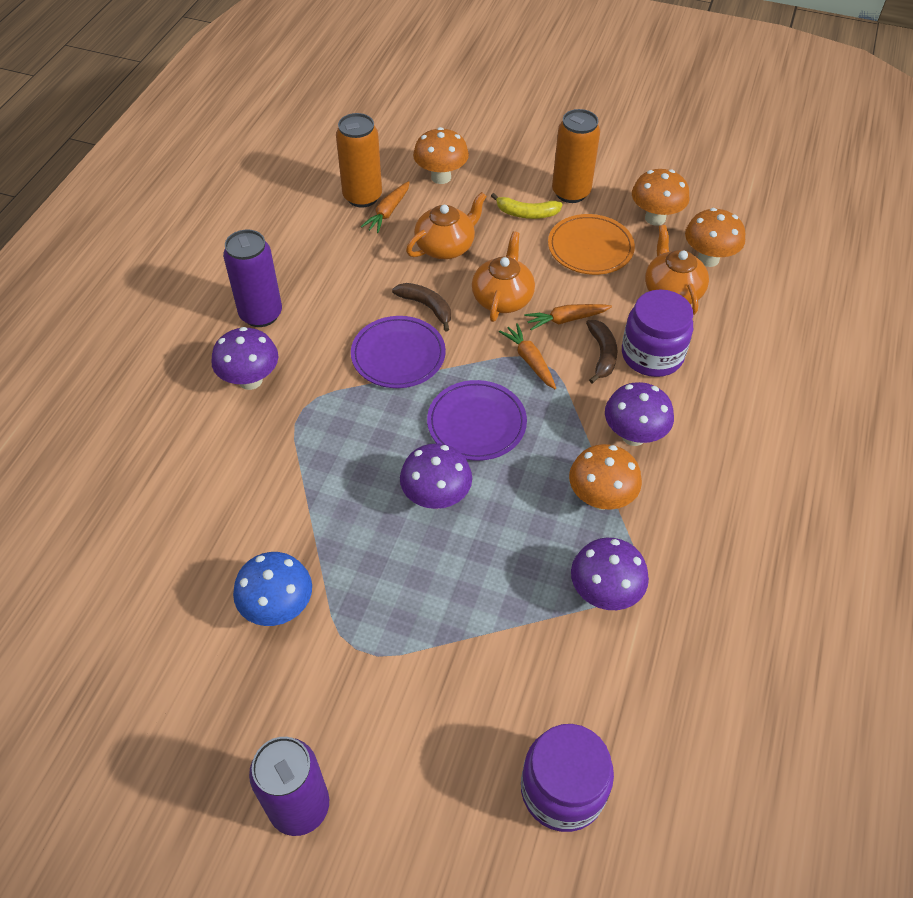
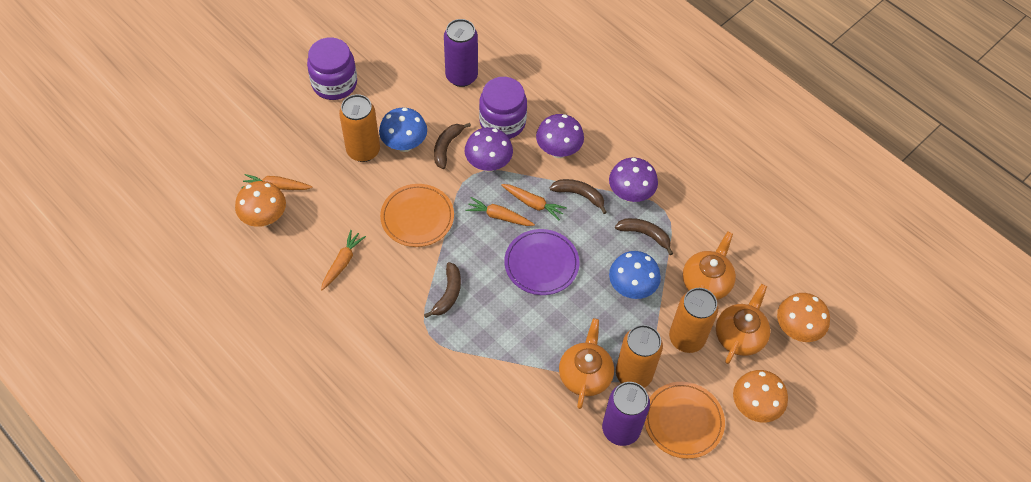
blue mushroom: [233,552,312,626] = 1 -> [379,108,427,152] [609,251,661,299] = 2
brown banana: [392,283,451,332] [586,320,617,384] = 2 -> [424,262,461,318] [434,123,471,169] [550,179,607,214] [615,218,673,255] = 4
orange can: [336,113,382,207] [552,109,600,203] = 2 -> [339,94,380,162] [616,325,663,388] [669,288,718,353] = 3
orange carrot: [361,181,410,233] [499,323,556,389] [525,304,612,330] = 3 -> [241,174,313,190] [321,230,366,290] [465,197,535,226] [501,184,567,220] = 4
orange mushroom: [413,127,469,184] [569,444,642,510] [632,169,690,226] [685,208,745,267] = 4 -> [235,181,286,227] [733,370,788,423] [777,293,830,342] = 3
orange plate: [548,214,635,275] = 1 -> [380,184,454,247] [645,382,725,459] = 2
purple mushroom: [211,327,278,390] [400,443,472,509] [571,538,649,610] [605,382,674,446] = 4 -> [465,127,513,172] [536,114,584,158] [609,158,658,202] = 3
purple plate: [351,316,446,388] [427,380,527,461] = 2 -> [504,229,579,295] = 1
yellow banana: [491,193,563,219] = 1 -> none = 0

